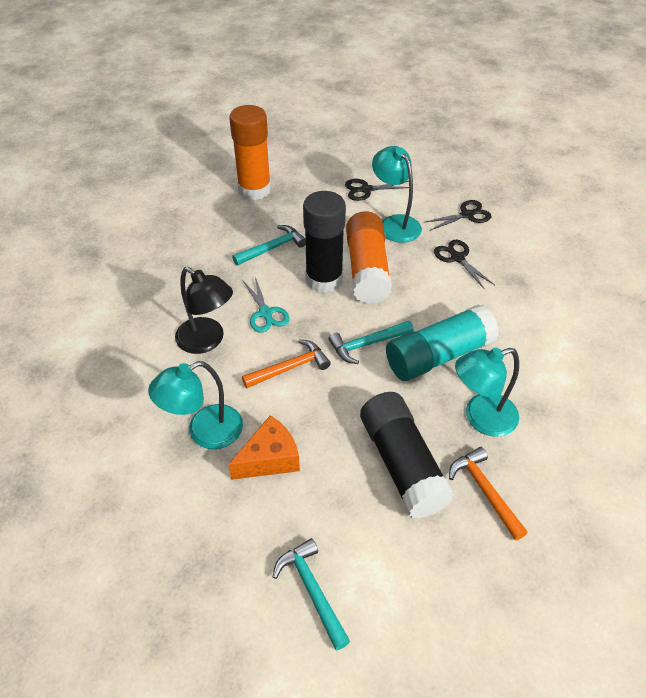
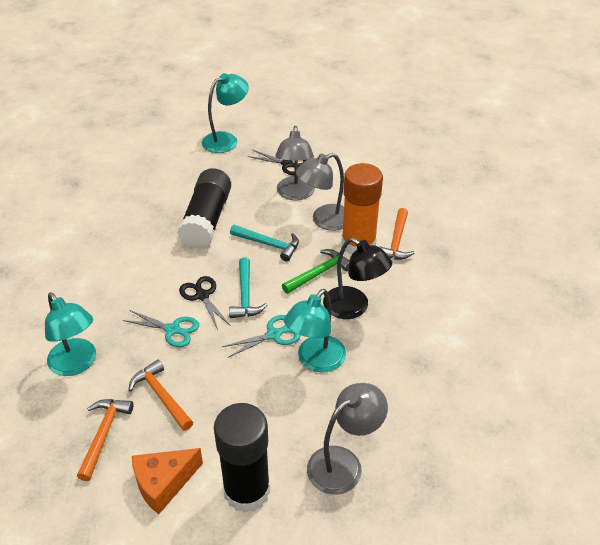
black scissors: [345,179,409,201] [424,200,492,231] [434,240,495,290] = 3 -> [179,276,231,330] [248,150,306,175] = 2
green hammer: none = 0 -> [282,249,349,294] = 1
grey lamp: none = 0 -> [275,126,315,201] [296,153,344,231] [307,383,388,495] = 3
orange glue stick: [229,105,271,200] [346,211,392,304] = 2 -> [341,163,383,255] = 1
orange hammer: [242,340,331,388] [449,447,528,541] = 2 -> [77,399,133,481] [128,359,193,431] [380,208,415,259] = 3
turquoise glue stick: [386,304,499,381] = 1 -> none = 0
turquoise hammer: [232,225,306,266] [273,538,350,651] [328,321,414,364] = 3 -> [229,257,267,318] [230,225,299,261] = 2
turquoise scissors: [243,277,289,333] = 1 -> [123,310,199,347] [222,315,301,358] = 2

